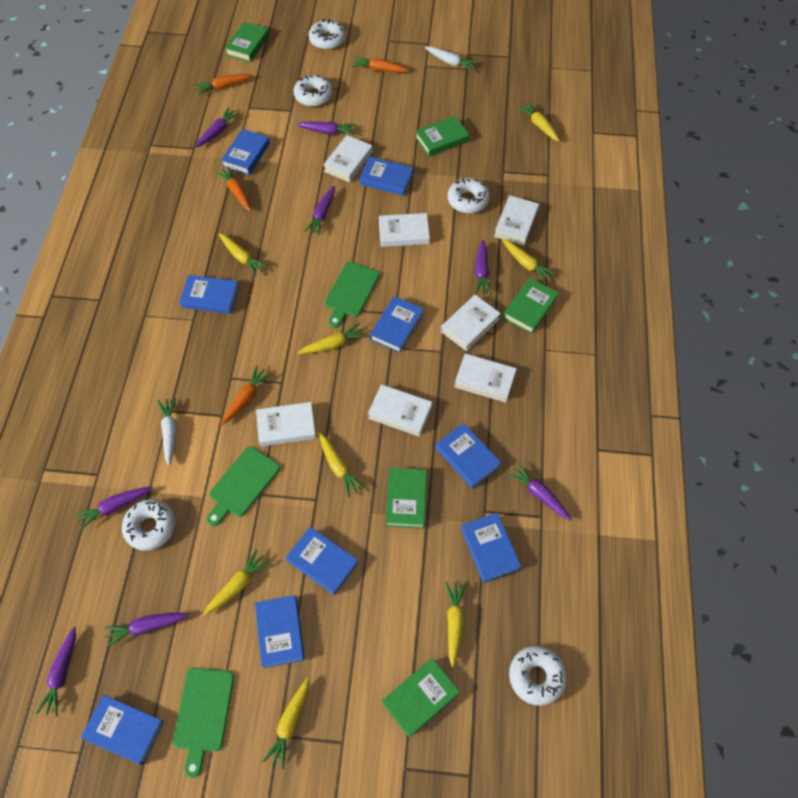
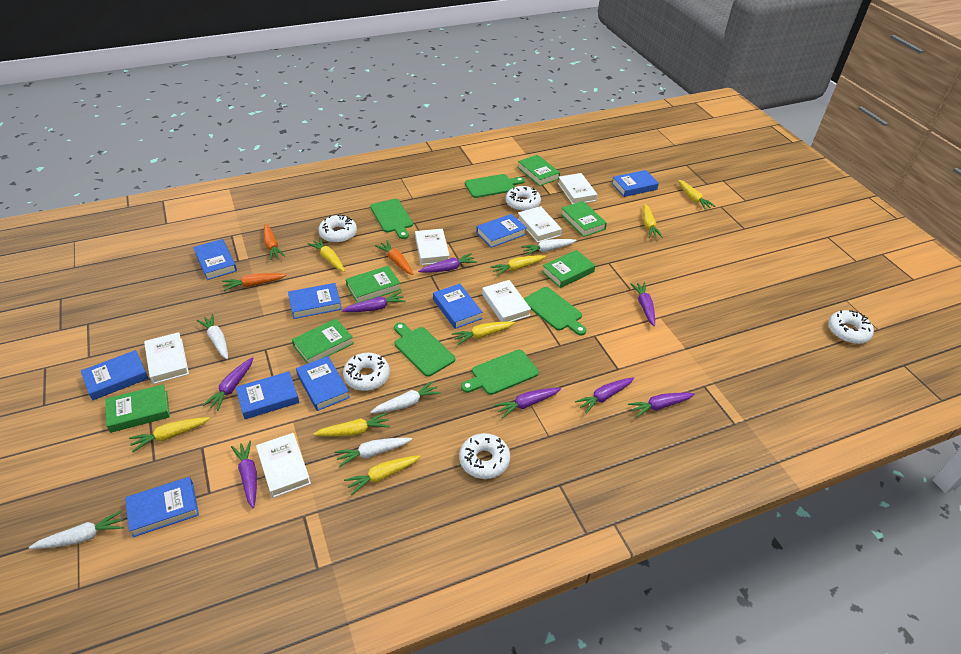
green book: [225,22,269,62] [382,658,460,738] [386,468,427,529] [415,116,469,157] [503,278,558,334] = 5 -> [105,384,170,433] [292,319,354,364] [346,266,401,303] [517,155,560,186] [542,250,595,288] [561,201,607,237] = 6
green cutting board: [173,668,234,778] [207,446,280,526] [325,262,380,328] = 3 -> [370,199,413,239] [394,322,455,377] [461,350,539,395] [465,174,525,198] [524,287,586,335] = 5
orange carrot: [194,74,253,95] [215,166,251,211] [221,365,272,425] [352,57,409,72] = 4 -> [222,273,287,291] [264,224,285,260] [375,240,414,275] = 3
white book: [256,402,316,447] [323,135,373,182] [368,384,432,437] [379,213,430,247] [441,295,501,351] [454,354,517,402] [494,195,539,245] = 7 -> [144,332,189,384] [256,433,311,498] [415,229,450,265] [482,280,531,322] [518,206,562,243] [558,173,598,204] = 6
white carrot: [157,397,177,466] [425,47,478,72] = 2 -> [29,511,124,549] [197,314,228,359] [335,437,412,467] [370,381,441,413] [521,239,577,256] = 5

